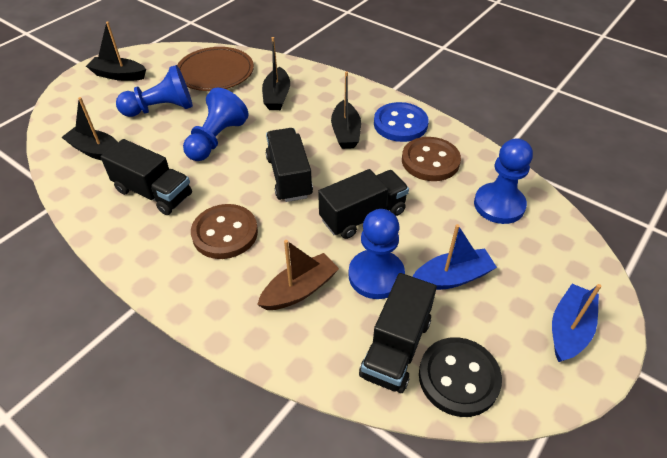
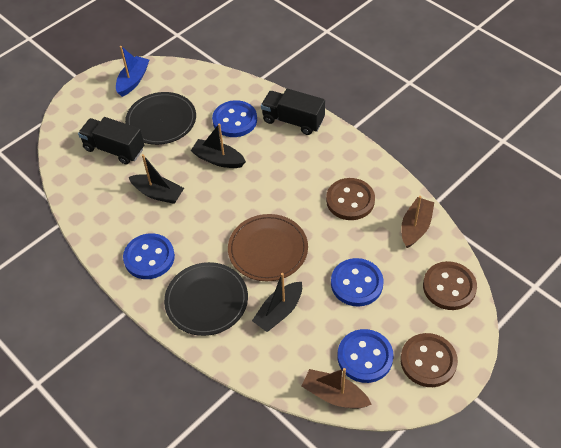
black boat: [61,97,118,160] [86,22,146,81] [262,37,290,110] [331,71,361,149] = 4 -> [129,154,184,204] [191,123,246,168] [252,273,302,332] = 3
black button: [419,337,502,417] = 1 -> none = 0
black plate: none = 0 -> [125,92,196,145] [164,262,248,336] = 2
black truck: [100,139,192,215] [265,128,313,202] [318,169,409,239] [359,273,437,393] = 4 -> [78,117,144,164] [261,89,325,135] = 2
blue boat: [413,224,497,290] [552,284,601,362] = 2 -> [116,46,149,97] = 1
blue button: [374,102,429,142] = 1 -> [123,233,175,279] [212,100,257,137] [331,258,384,307] [337,329,394,383] = 4
blue pawn: [116,65,193,117] [183,88,248,161] [348,209,405,299] [474,138,533,224] = 4 -> none = 0
brown boat: [257,240,339,310] = 1 -> [301,368,372,409] [401,196,434,248] = 2
brown button: [191,204,258,259] [402,137,461,181] = 2 -> [326,178,375,220] [400,333,458,387] [423,261,477,310] = 3

